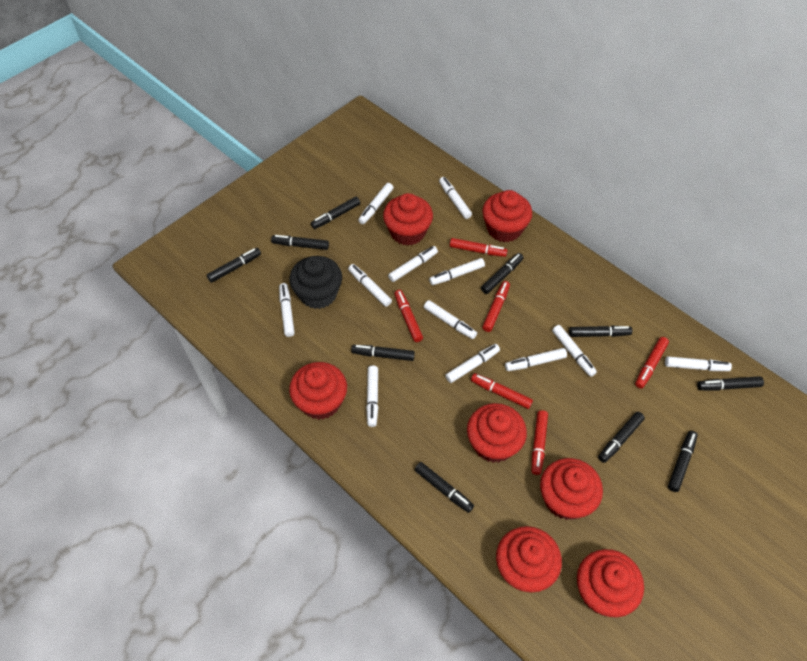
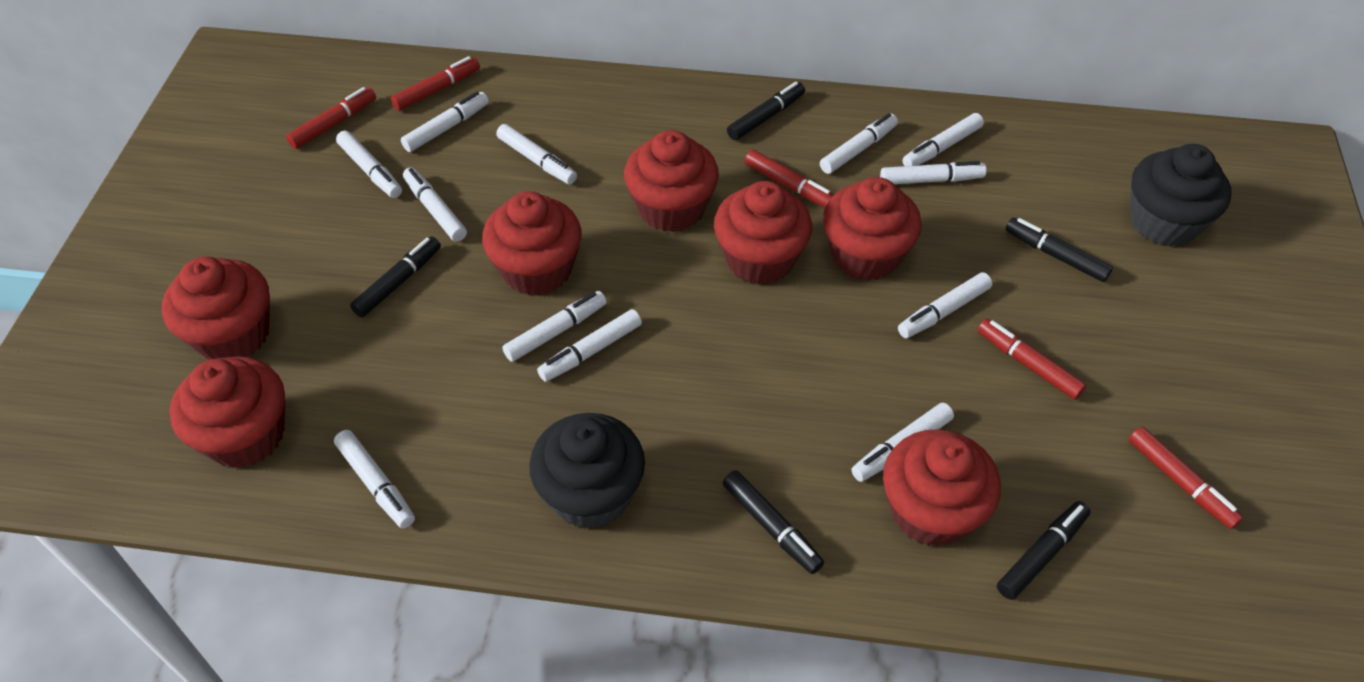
black cupcake: [289,256,342,309] = 1 -> [529,413,645,529] [1130,144,1231,246] = 2
black marker: [207,248,261,283] [271,235,329,250] [311,197,360,229] [351,345,415,361] [415,462,474,513] [481,253,524,294] [569,326,632,337] [598,412,645,463] [668,431,698,492] [697,376,764,391] = 10 -> [350,236,441,318] [723,470,824,574] [727,82,805,140] [997,501,1091,600] [1006,218,1113,282] = 5
red marker: [394,290,423,342] [450,238,508,257] [471,373,533,409] [482,281,510,332] [532,410,548,475] [635,337,669,388] = 6 -> [286,87,376,149] [391,56,480,111] [745,150,834,208] [977,319,1087,400] [1128,426,1244,529] = 5

